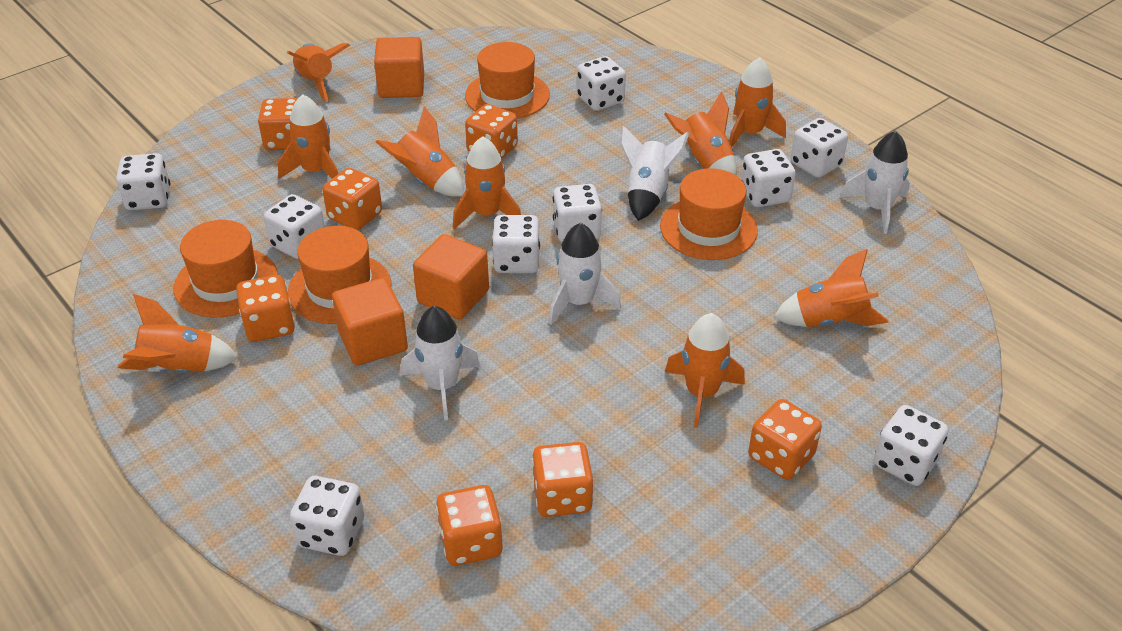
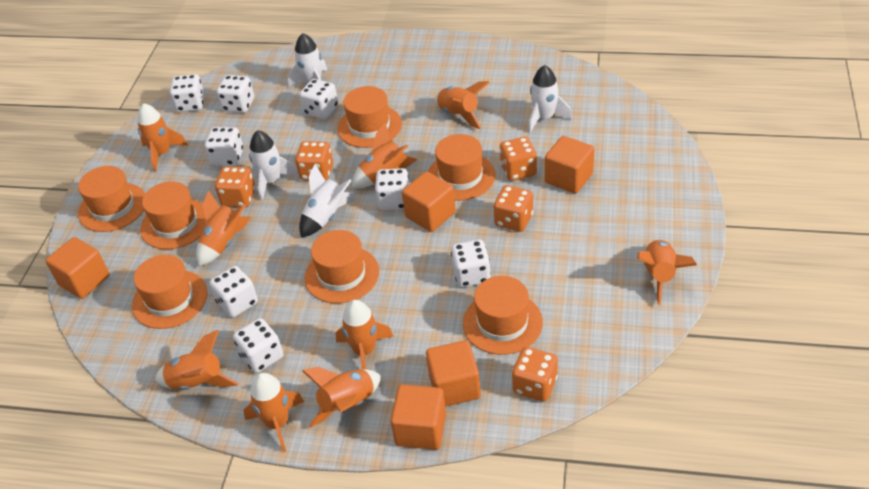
orange cube: [332,278,408,366] [374,37,424,98] [413,234,489,320] = 3 -> [45,237,110,299] [390,384,446,450] [402,171,456,232] [426,340,481,407] [545,136,594,194] = 5
orange dice: [236,275,295,342] [258,98,298,150] [323,168,382,230] [436,485,503,566] [465,104,518,159] [532,442,593,517] [748,399,822,480] = 7 -> [215,166,256,207] [295,141,333,181] [493,185,533,232] [500,137,537,181] [512,347,558,402] = 5
orange hat: [173,220,278,318] [288,226,392,324] [465,42,550,119] [660,168,758,260] = 4 -> [78,166,145,232] [132,255,208,329] [140,181,206,249] [304,230,379,303] [337,86,402,148] [427,134,496,201] [463,276,543,355] = 7
white dice: [116,153,170,210] [264,194,325,259] [290,476,364,556] [492,215,540,273] [553,184,602,242] [577,56,626,111] [741,149,796,207] [791,118,848,178] [873,405,949,486] = 9 -> [170,74,205,112] [205,127,243,166] [209,266,258,318] [217,75,254,113] [233,318,283,373] [299,79,338,119] [375,168,409,210] [451,240,491,287] = 8

